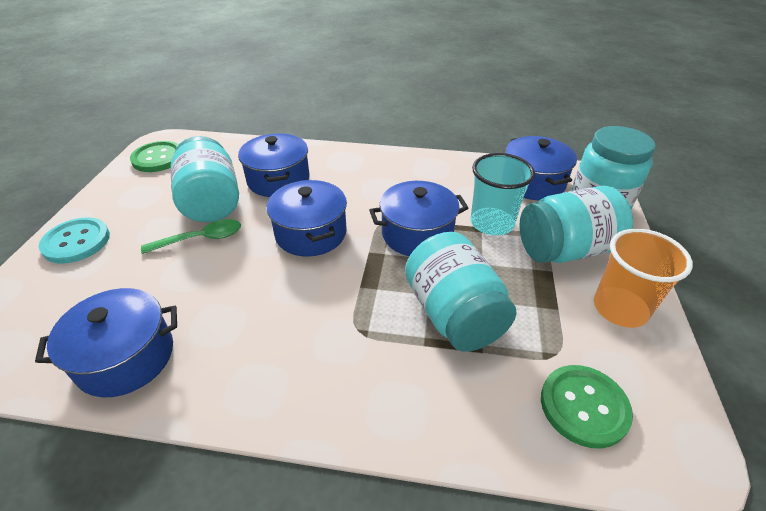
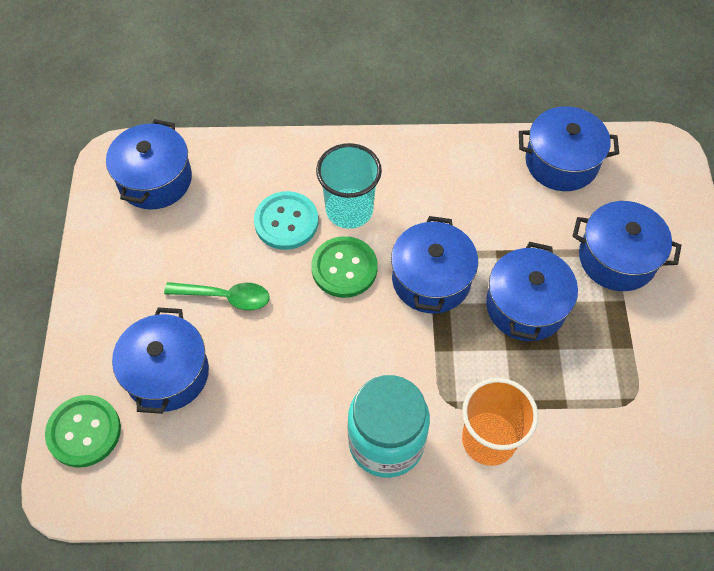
blue pot: [35,288,177,397] [238,133,310,197] [267,180,347,257] [369,181,468,256] [505,136,577,200] = 5 -> [106,119,192,210] [112,307,209,414] [391,216,478,314] [486,242,578,341] [519,106,619,191] [572,201,681,291] = 6
turquoise jar: [171,136,239,222] [405,232,517,352] [519,186,633,263] [571,126,656,209] = 4 -> [348,375,430,478] = 1

